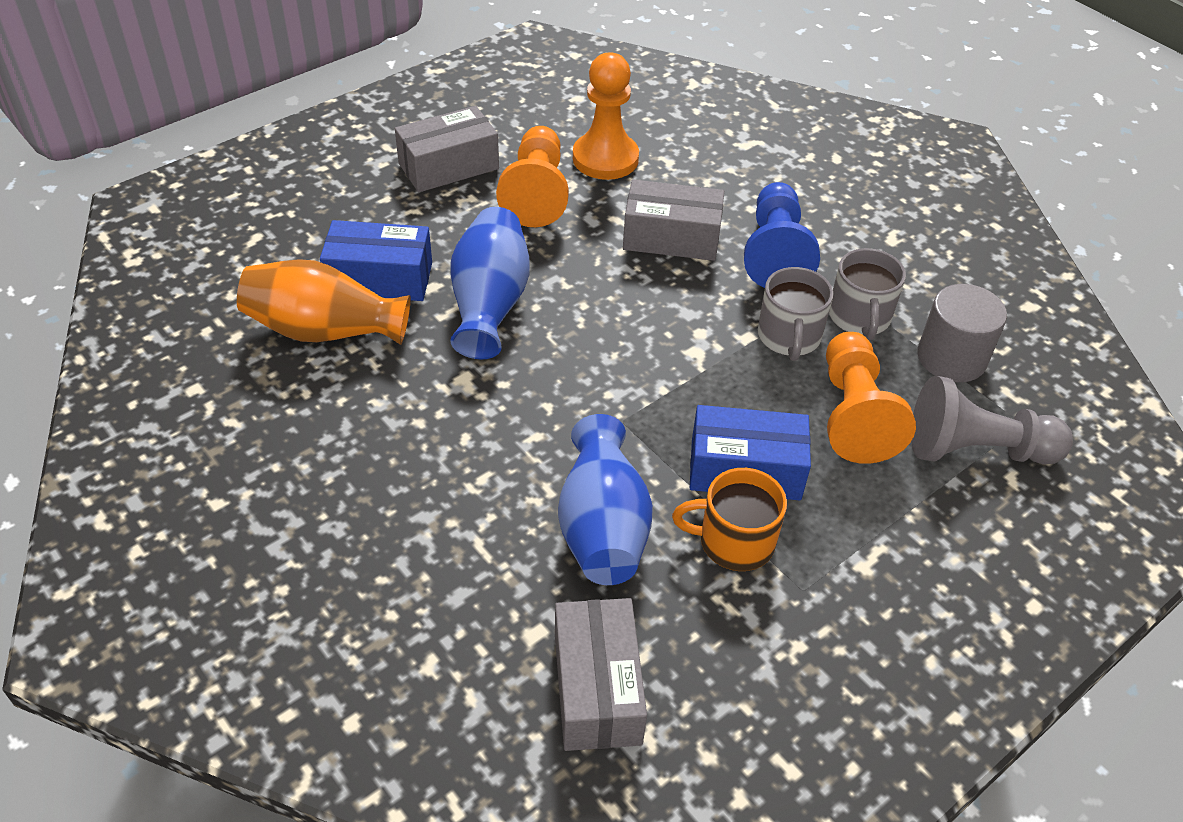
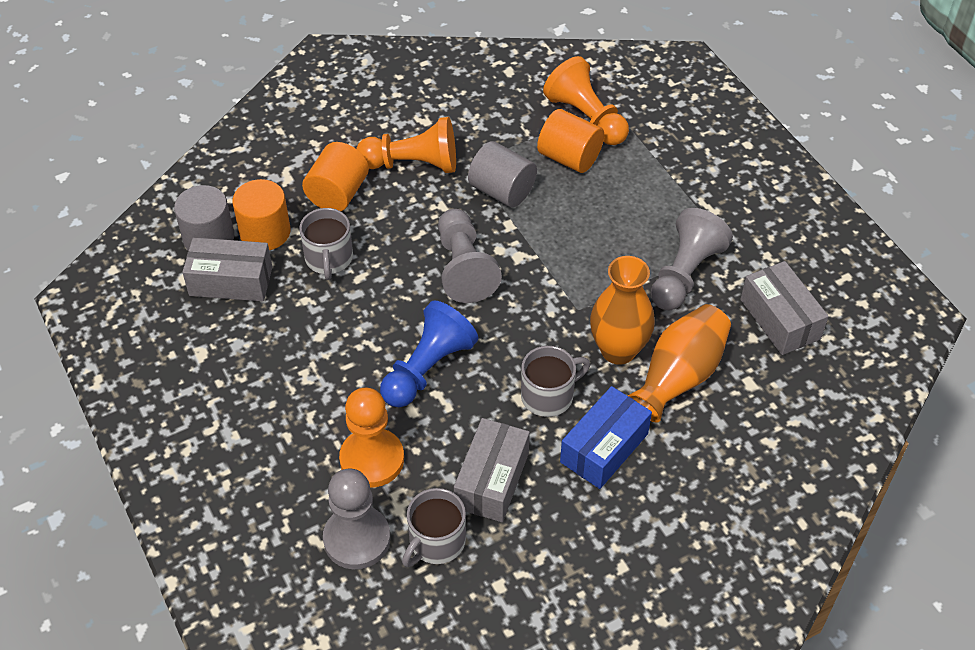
blue box: [320,220,432,301] [690,405,811,500] = 2 -> [560,386,652,489] = 1
blue vase: [450,207,530,359] [558,414,653,585] = 2 -> none = 0
grey cylinder: [917,284,1007,382] = 1 -> [174,185,234,251] [468,141,537,208] = 2
grey mug: [758,267,833,361] [829,248,906,340] = 2 -> [299,208,353,280] [402,488,466,567] [521,346,590,417] = 3
grey pawn: [911,376,1073,464] = 1 -> [323,469,390,569] [438,209,502,303] [651,208,733,310] = 3
orange cylinder: none = 0 -> [232,179,290,250] [302,142,369,211] [537,109,604,173] = 3
orange mug: [672,468,787,571] = 1 -> none = 0
orange vase: [237,259,411,345] = 1 -> [590,256,655,365] [628,304,731,422] = 2

